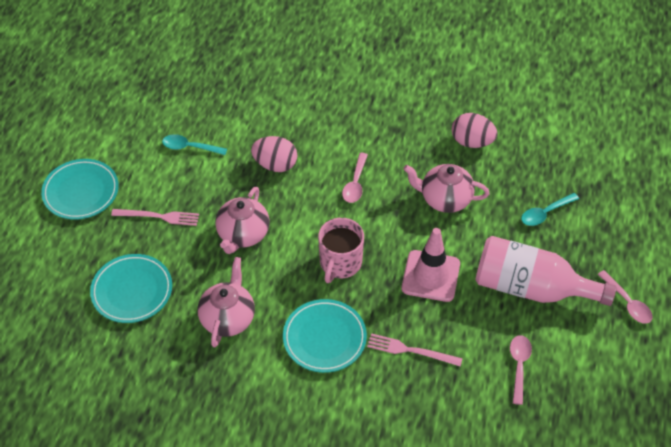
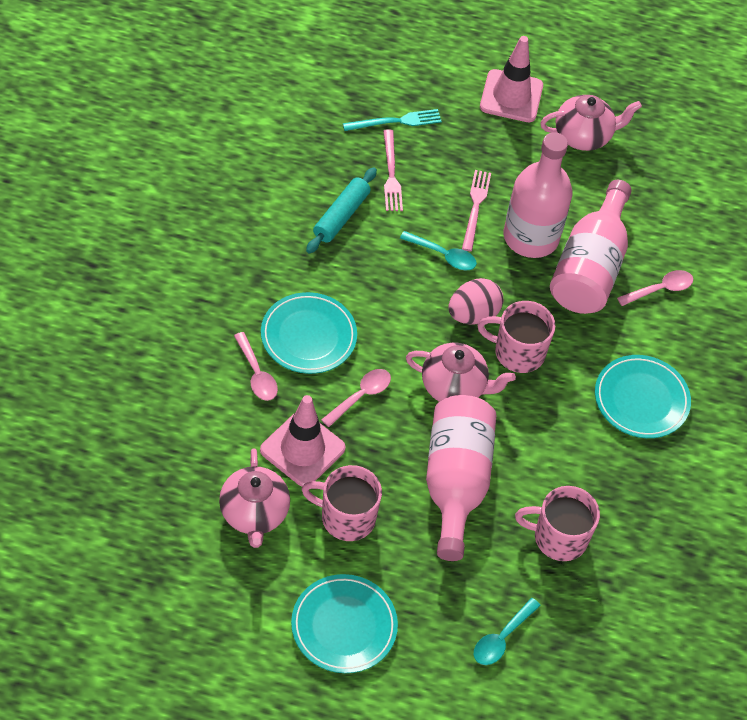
pink bottle: [475,236,617,306] = 1 -> [426,395,497,561] [503,132,572,258] [550,180,632,314] = 3
pink egg: [251,136,297,172] [452,113,498,148] = 2 -> [449,278,504,325] = 1
pink mug: [318,218,364,283] = 1 -> [302,465,382,541] [477,301,555,373] [515,486,600,561] = 3
pink traffic cone: [401,228,460,302] = 1 -> [260,395,346,487] [480,36,543,122] = 2
turquoise fork: none = 0 -> [343,109,442,131] = 1
turquoise rolling pin: none = 0 -> [306,167,377,254] = 1

